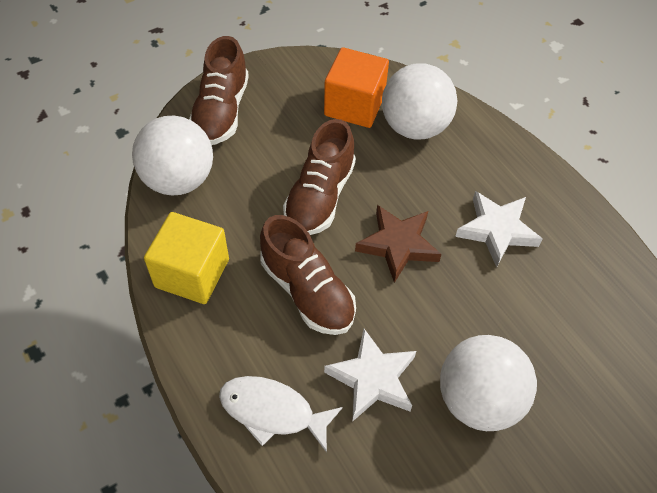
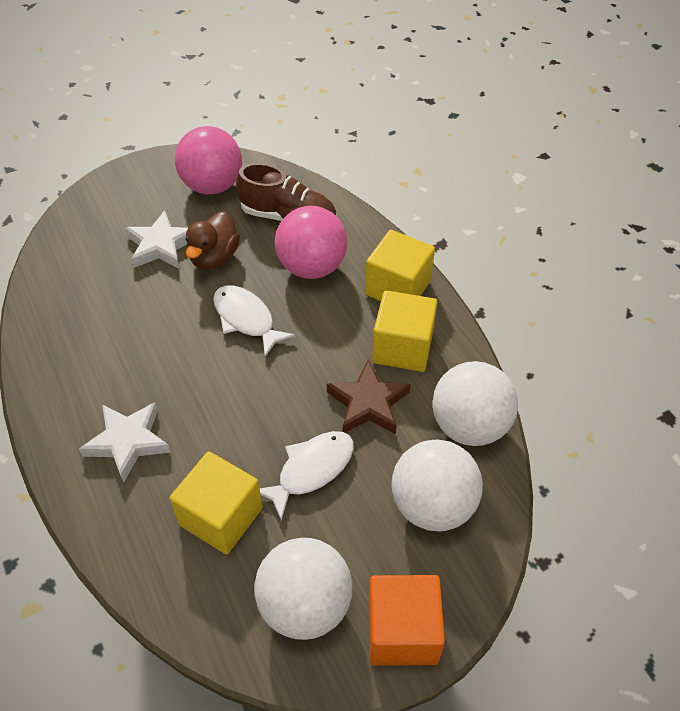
brown duck: none = 0 -> [185,211,240,270] = 1
brown shoe: [189,36,249,145] [260,215,356,335] [283,119,356,235] = 3 -> [236,163,336,221] = 1
pink ball: none = 0 -> [175,126,242,195] [275,206,347,279] = 2
white fish: [219,376,343,453] = 1 -> [213,285,296,357] [259,431,354,521] = 2
yellow cube: [144,212,229,304] = 1 -> [170,451,263,554] [365,230,435,301] [372,290,437,372] = 3

